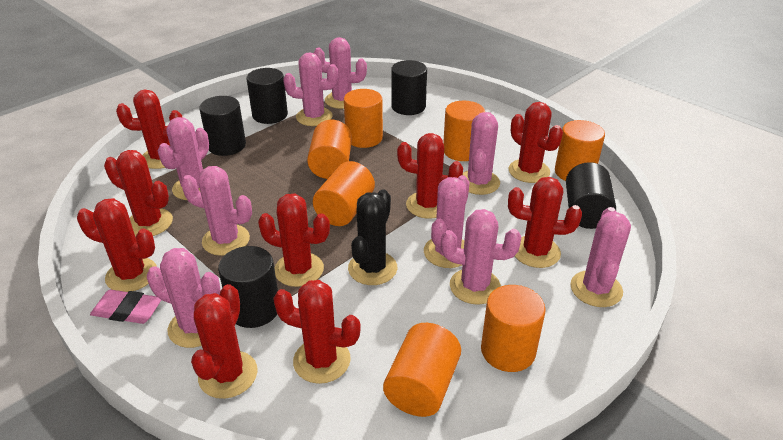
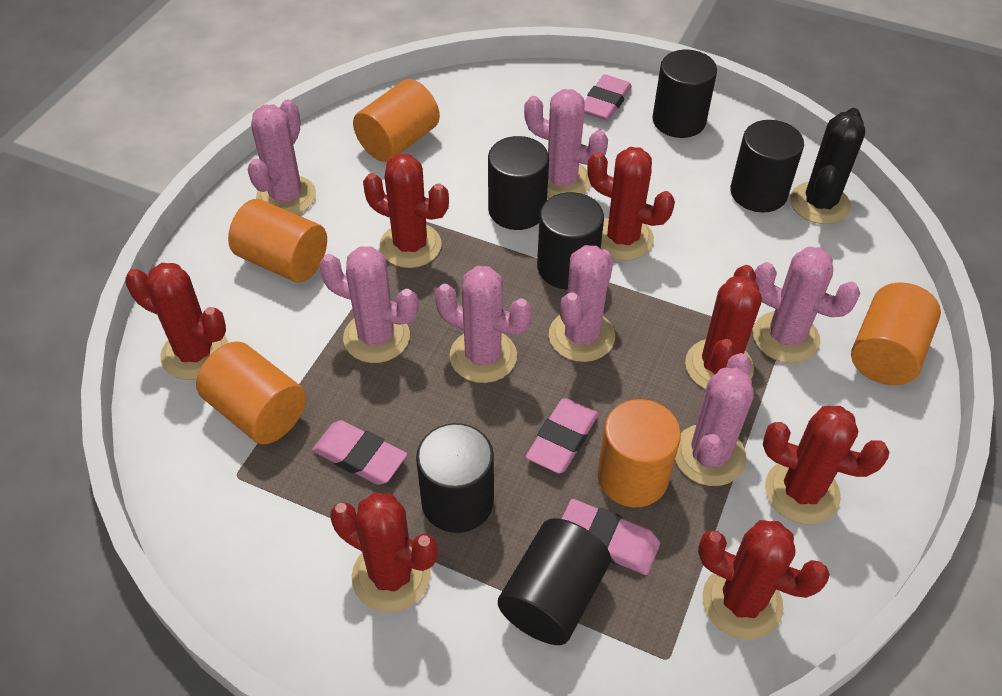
black cylinder: [199,96,246,156] [218,246,278,328] [246,68,288,124] [391,60,427,115] [566,162,616,229] = 5 -> [416,423,494,533] [488,136,549,230] [498,518,611,645] [537,192,604,289] [652,50,717,138] [730,120,804,213] = 6
orange cylinder: [307,120,352,179] [313,161,375,226] [344,89,383,148] [383,323,461,417] [443,101,485,161] [481,285,546,372] [555,120,605,181] = 7 -> [196,341,306,444] [228,199,327,283] [353,79,440,162] [597,399,681,507] [851,282,941,385] = 5
pink cactus: [147,248,220,348] [158,117,209,200] [181,166,252,256] [283,52,339,126] [314,37,367,109] [424,175,469,268] [441,209,522,305] [463,112,500,195] [570,207,631,307] = 9 -> [247,99,316,214] [319,246,418,363] [435,266,532,383] [524,89,608,198] [549,245,615,362] [675,353,754,486] [753,246,861,363] = 7
pink eraser: [90,290,161,324] = 1 -> [312,420,407,485] [526,398,598,474] [562,499,660,575] [584,74,632,121] = 4
red cactus: [77,198,157,292] [104,150,173,237] [116,90,182,169] [191,284,257,399] [258,193,330,287] [273,280,361,384] [397,133,463,219] [508,102,563,183] [508,177,582,268] = 9 -> [125,263,229,380] [330,492,438,612] [363,154,449,268] [587,147,675,261] [685,265,762,389] [698,520,830,640] [763,406,889,524] = 7

